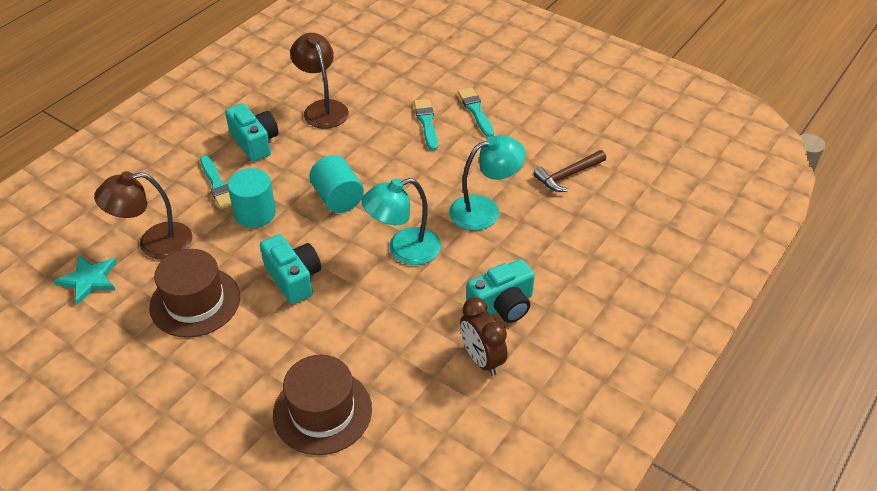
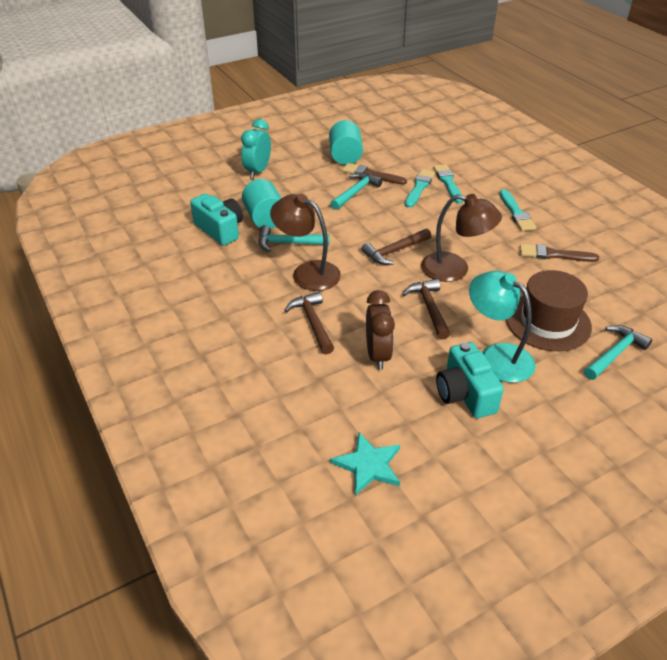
brown brush: none = 0 -> [342,163,407,185] [520,244,599,262] = 2
brown hammer: [533,150,606,192] = 1 -> [284,292,334,354] [361,229,431,265] [402,279,450,340] = 3
brown hat: [149,249,240,338] [273,355,372,455] = 2 -> [506,270,592,351] = 1
turquoise camera: [225,103,279,162] [260,234,321,304] [466,259,535,323] = 3 -> [190,194,243,246] [436,342,504,418] = 2
turquoise clock: none = 0 -> [241,119,271,179] = 1
turquoise hammer: none = 0 -> [258,225,330,252] [330,172,383,210] [584,325,652,380] = 3
turquoise lamp: [362,178,441,265] [449,135,526,230] = 2 -> [469,271,535,383] = 1

